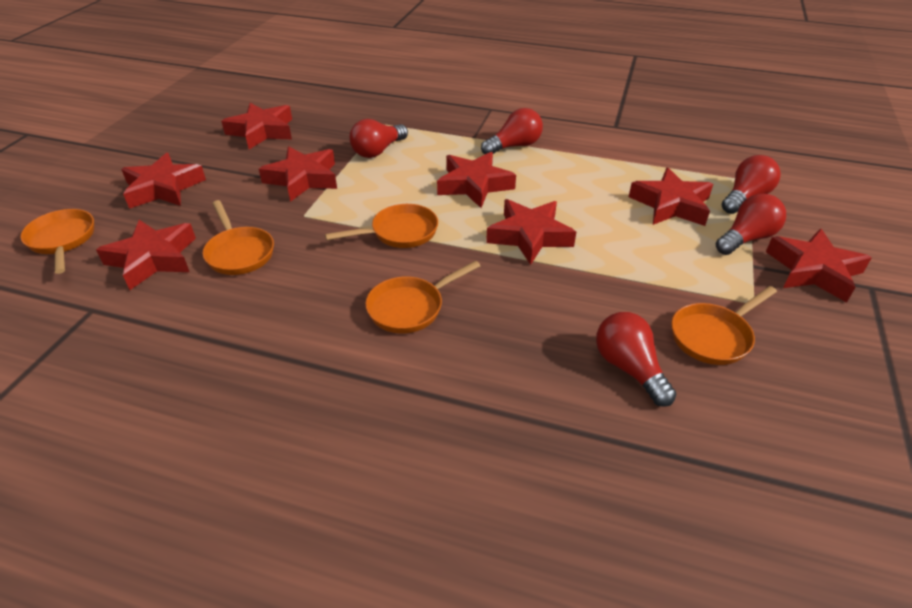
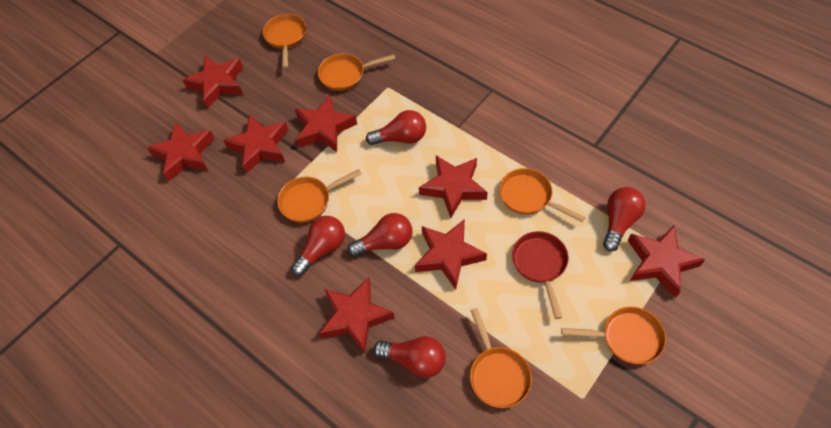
orange pan: [20,209,94,274] [203,200,274,275] [325,204,438,248] [365,260,480,333] [671,286,777,365] = 5 -> [263,14,306,69] [277,169,361,223] [318,53,396,91] [470,308,532,408] [499,168,585,222] [561,307,666,364] = 6
red pan: none = 0 -> [512,231,569,319] = 1

